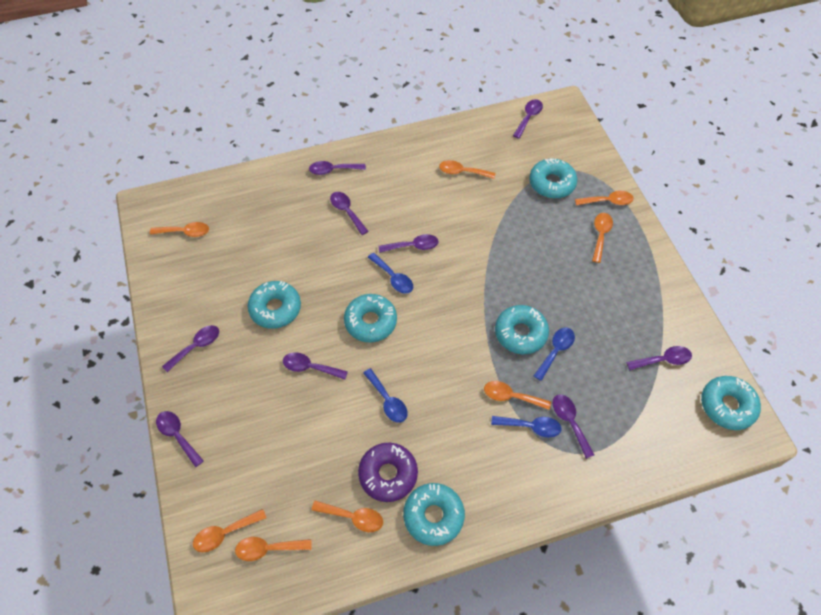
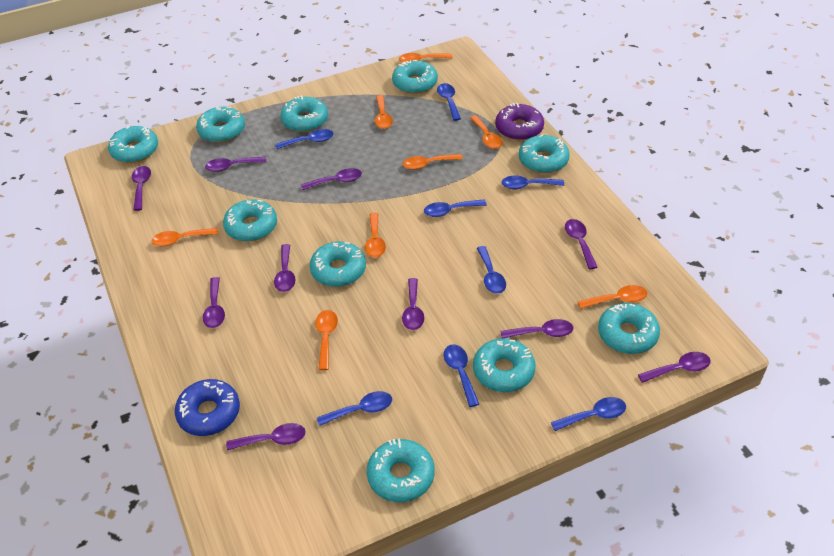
blue donut: none = 0 -> [175,379,240,436] = 1
blue spoon: [363,368,408,423] [368,253,413,294] [491,416,562,438] [534,328,575,381] = 4 -> [275,129,333,149] [317,391,392,426] [424,199,487,217] [437,83,461,121] [444,344,479,407] [477,246,506,294] [502,175,564,189] [551,397,626,431] = 8
purple spoon: [156,411,204,467] [162,325,219,372] [283,352,348,380] [309,161,366,175] [330,192,369,235] [378,234,439,253] [513,99,543,138] [552,394,594,459] [626,346,692,370] = 9 -> [132,166,151,211] [203,277,225,328] [205,157,266,172] [226,423,306,450] [274,244,295,292] [301,168,362,190] [402,278,424,330] [500,319,573,338] [565,219,598,269] [638,352,711,383] = 10
turquoise donut: [248,281,301,329] [344,294,397,343] [403,483,465,546] [495,305,549,354] [529,158,577,199] [701,376,761,430] = 6 -> [108,126,158,163] [196,107,245,143] [223,199,277,241] [280,95,328,132] [310,242,366,287] [367,438,435,502] [392,60,438,94] [473,338,536,392] [519,134,570,173] [598,303,660,354] = 10

